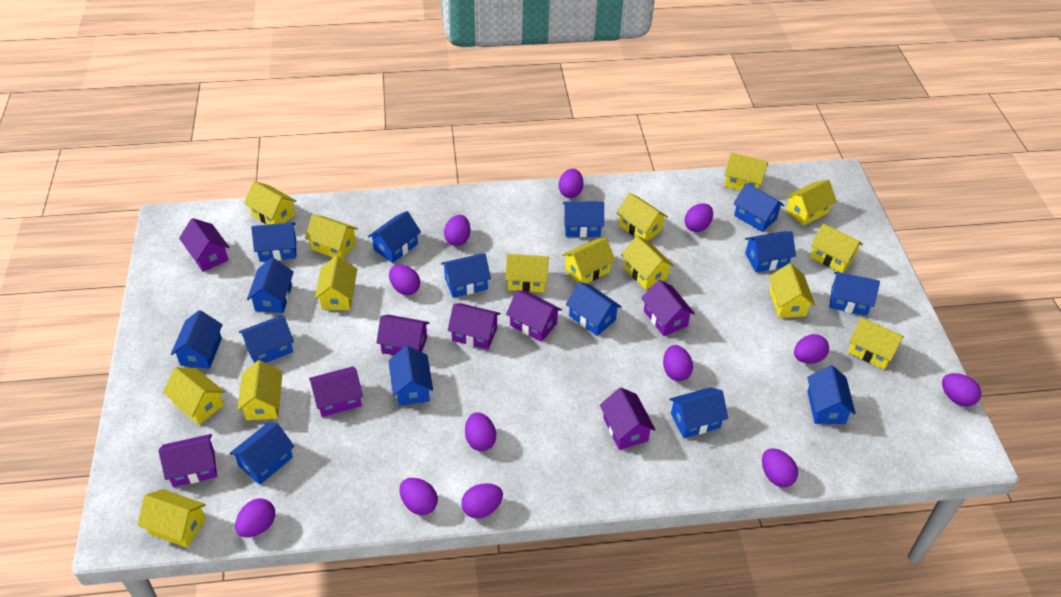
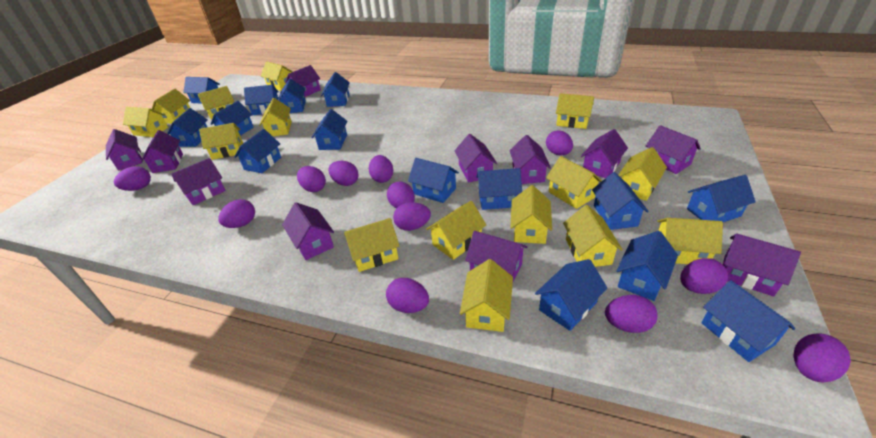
purple house: [158,434,217,487] [179,218,229,272] [309,366,363,417] [376,315,429,355] [448,303,501,350] [506,290,562,342] [600,387,656,450] [641,279,695,336] = 8 -> [106,129,143,170] [141,130,183,173] [171,158,226,205] [282,202,334,260] [285,65,321,97] [454,134,497,182] [465,231,527,282] [509,135,551,184] [581,129,628,178] [646,125,701,174] [723,234,801,296] = 11

